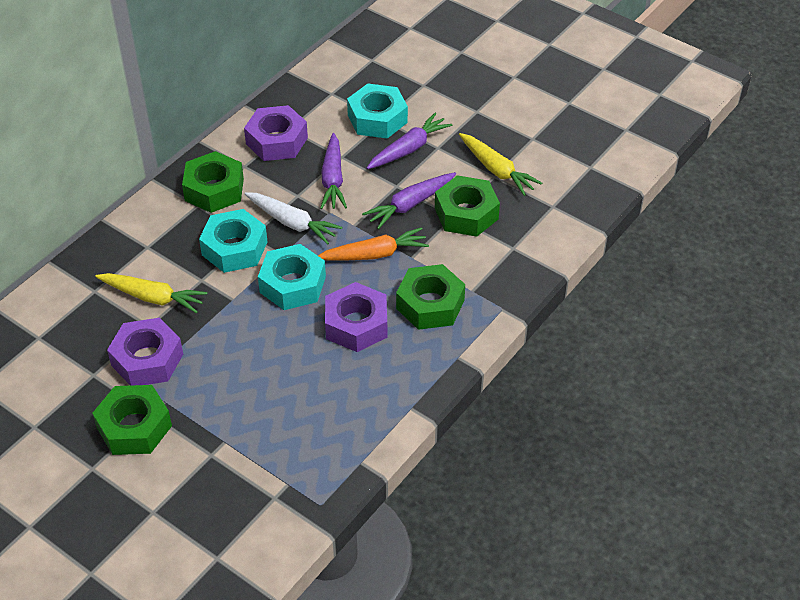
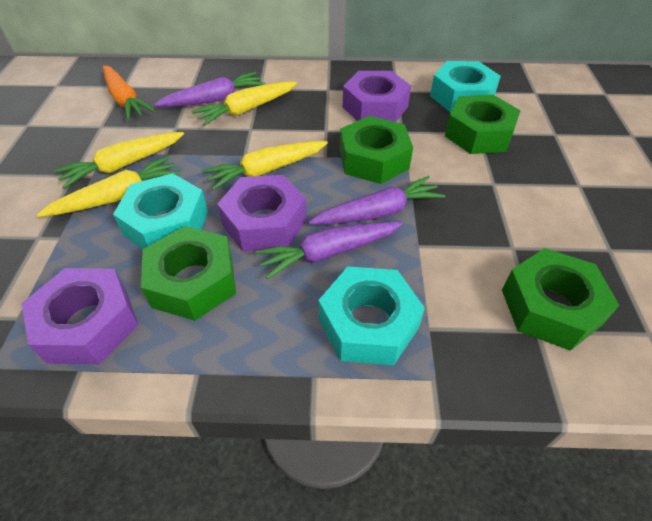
white carrot: [244,192,342,244] = 1 -> none = 0
yellow carrot: [95,273,207,313] [459,133,542,196] = 2 -> [37,156,180,217] [54,132,184,189] [192,82,297,126] [202,141,328,190] = 4

